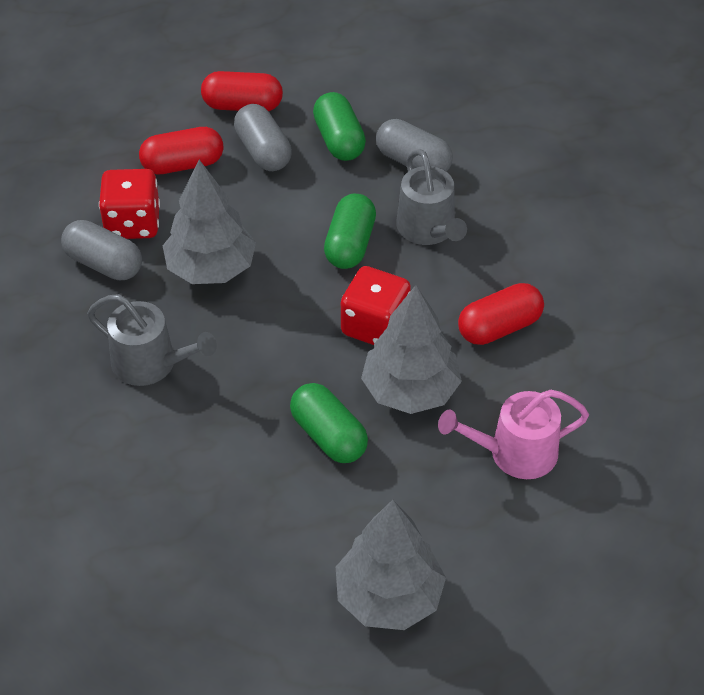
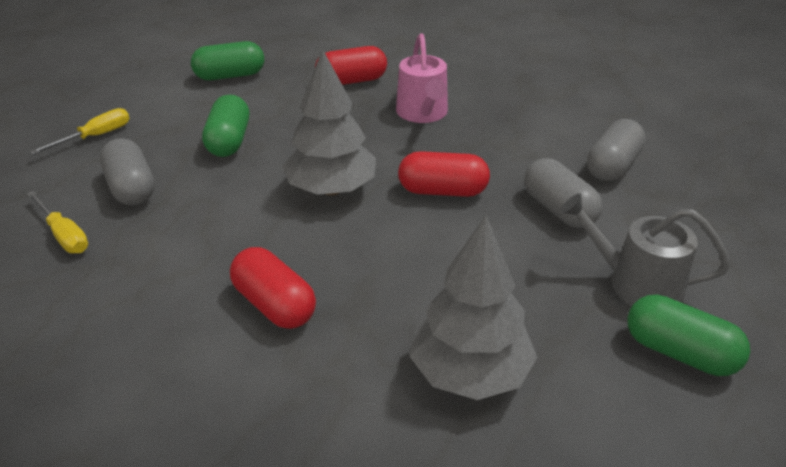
grey tree: [163,160,256,284] [336,500,446,630] [361,285,462,414] = 3 -> [282,49,376,196] [409,216,537,400] = 2
grey watering can: [87,294,217,386] [396,149,467,245] = 2 -> [560,193,731,306] = 1
red dice: [99,169,160,239] [341,266,411,345] = 2 -> none = 0
yellow screwdriver: none = 0 -> [27,191,88,253] [30,108,130,155] = 2

